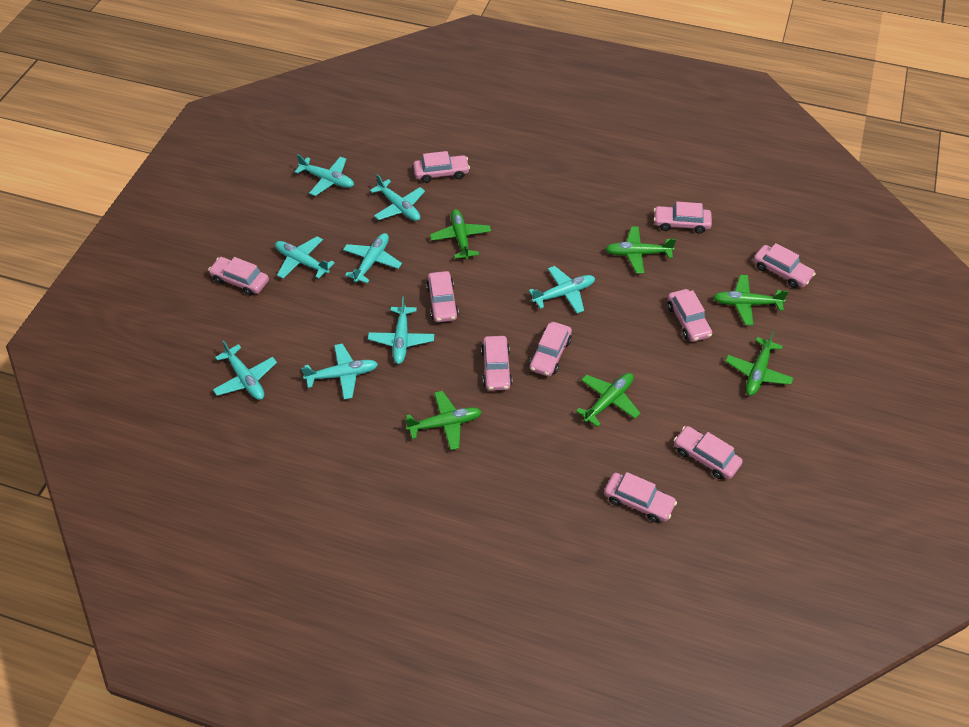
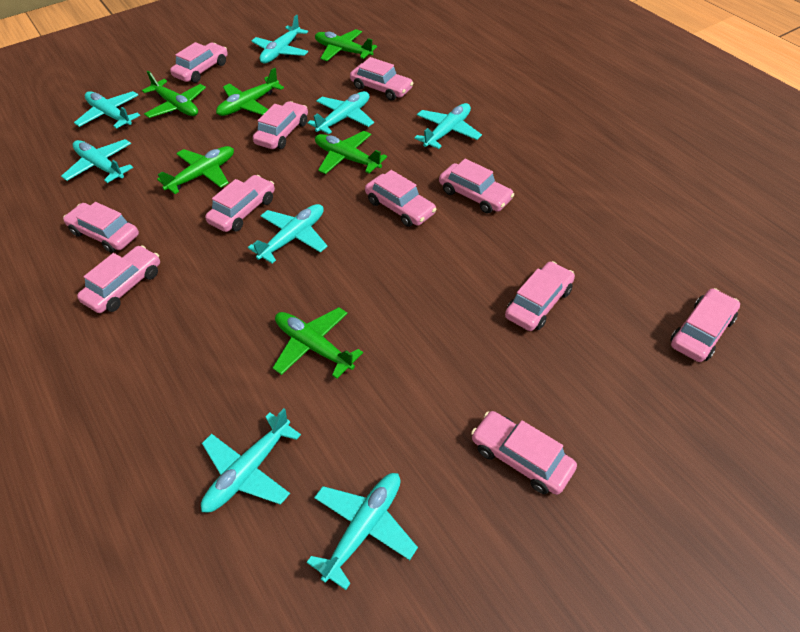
pink car: [208,257,269,296] [413,151,470,183] [426,271,459,322] [481,336,512,391] [530,322,572,377] [604,472,677,523] [654,202,712,234] [667,289,712,342] [674,426,743,479] [753,243,816,288] = 10 -> [63,202,139,253] [77,245,160,313] [170,42,228,83] [205,175,275,232] [253,101,308,149] [350,57,413,101] [365,170,437,227] [439,159,515,213] [471,411,577,495] [505,261,575,331] [670,288,740,362] = 11

